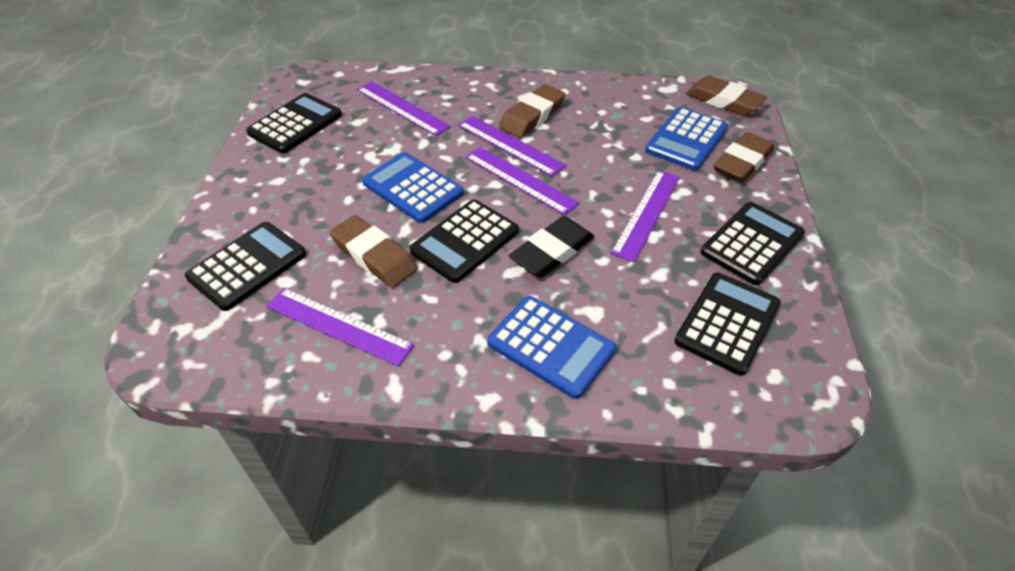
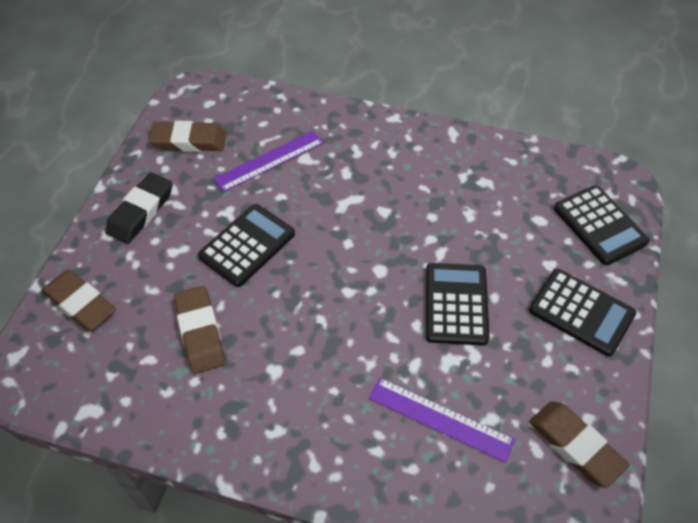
black calculator: [185,222,306,311] [246,93,342,154] [409,200,519,283] [674,272,781,376] [700,202,805,285] = 5 -> [198,204,295,287] [426,263,490,346] [529,269,636,356] [554,185,650,265] = 4
blue calculator: [362,152,464,223] [487,296,616,399] [645,107,728,170] = 3 -> none = 0
purple ruler: [266,288,414,366] [357,81,451,136] [458,116,566,177] [465,147,579,215] [611,170,680,262] = 5 -> [213,131,324,192] [369,378,515,463] = 2

